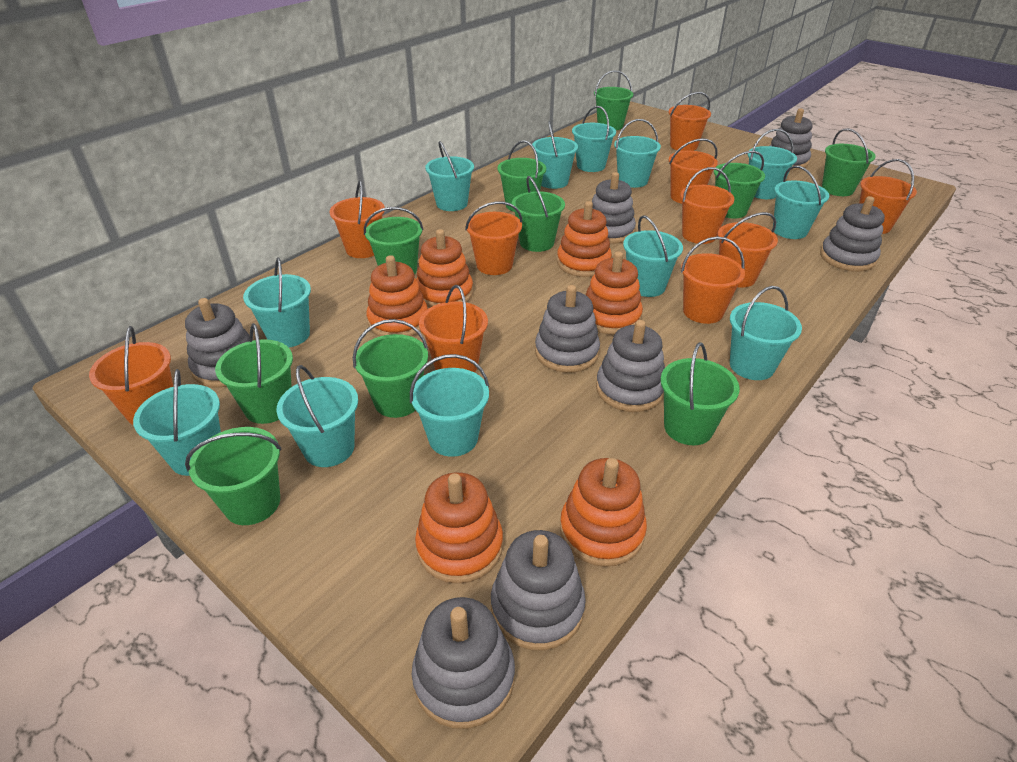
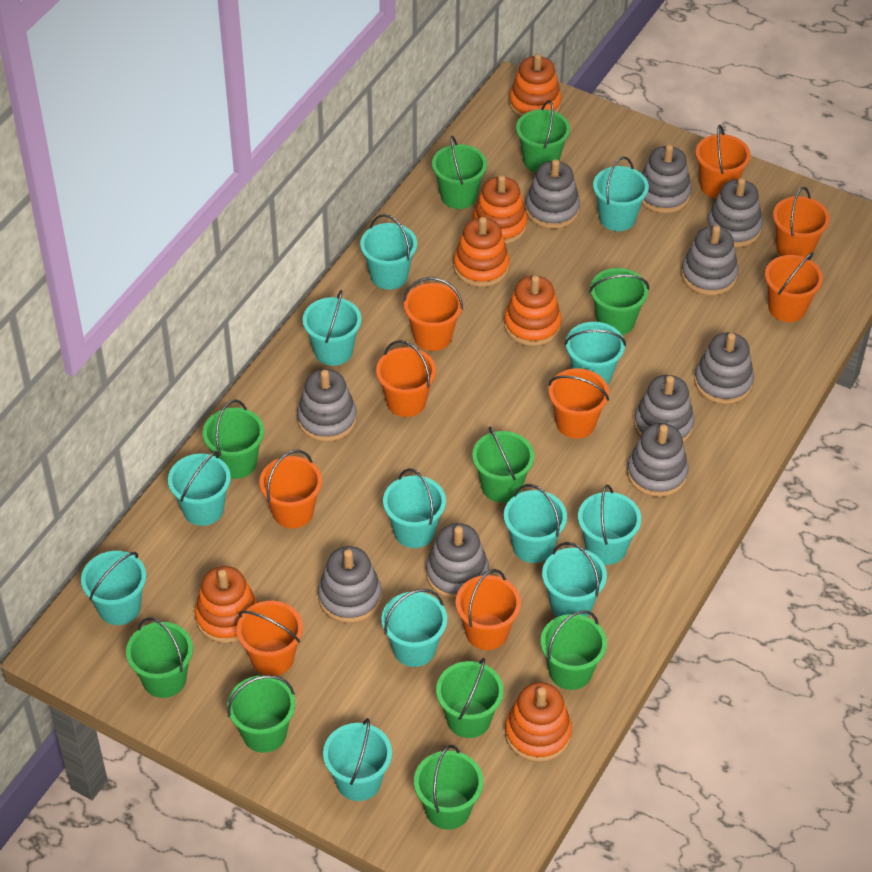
grey stacking toy: [185,298,249,388] [412,597,515,729] [491,530,586,651] [535,285,600,373] [592,172,636,244] [596,320,665,412] [770,108,813,170] [820,196,885,272] = 8 -> [297,369,357,442] [318,546,382,623] [426,523,489,599] [525,159,580,229] [627,423,689,497] [634,375,694,443] [642,144,692,214] [681,225,738,296] [694,332,754,404] [707,178,763,248] = 10
orange bucket: [89,326,174,425] [330,180,385,258] [419,285,488,373] [465,201,522,275] [669,92,711,151] [669,138,718,204] [680,167,734,244] [681,236,745,324] [718,212,778,288] [859,159,917,234] = 10 -> [237,601,303,676] [259,450,322,528] [376,340,436,417] [403,277,463,351] [456,569,521,650] [548,368,609,438] [696,125,751,198] [765,252,823,322] [773,187,830,258] = 9

